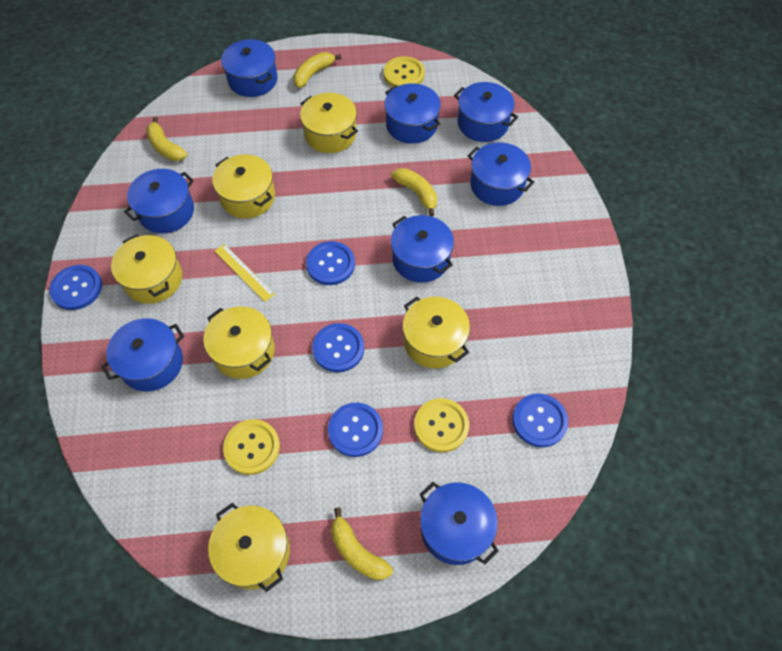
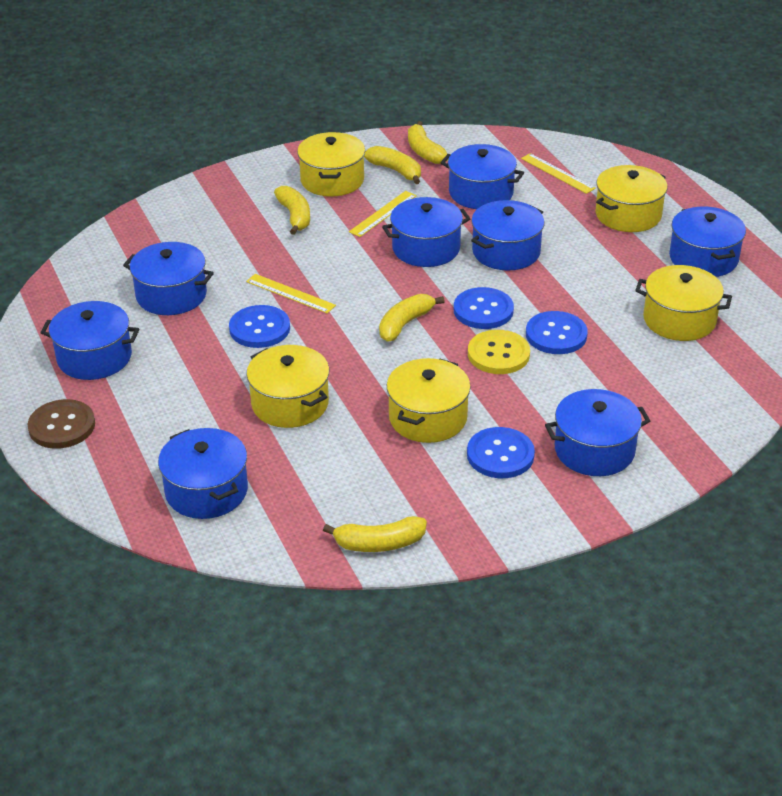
blue button: [49,265,102,310] [306,241,355,285] [312,323,364,372] [328,403,383,457] [512,393,568,447] = 5 -> [229,305,290,348] [454,287,514,329] [467,427,535,478] [526,311,588,354] = 4
brown button: none = 0 -> [28,399,95,449] = 1
yellow banana: [146,117,187,161] [293,52,341,88] [331,508,393,580] [391,168,437,216] = 4 -> [274,186,310,235] [323,516,427,552] [364,146,421,184] [379,294,445,342] [408,121,449,164] = 5
yellow button: [223,419,280,475] [384,56,425,87] [414,398,469,452] = 3 -> [468,330,530,374] = 1
yellow pot: [111,235,183,304] [203,306,275,379] [208,503,290,592] [212,154,275,219] [300,93,358,153] [403,297,470,368] = 6 -> [246,345,329,428] [297,132,365,197] [387,358,471,443] [595,165,667,232] [635,265,732,341] = 5
yellow ruler: [215,244,275,302] = 1 -> [246,274,336,313] [349,191,417,237] [521,153,596,194] = 3

